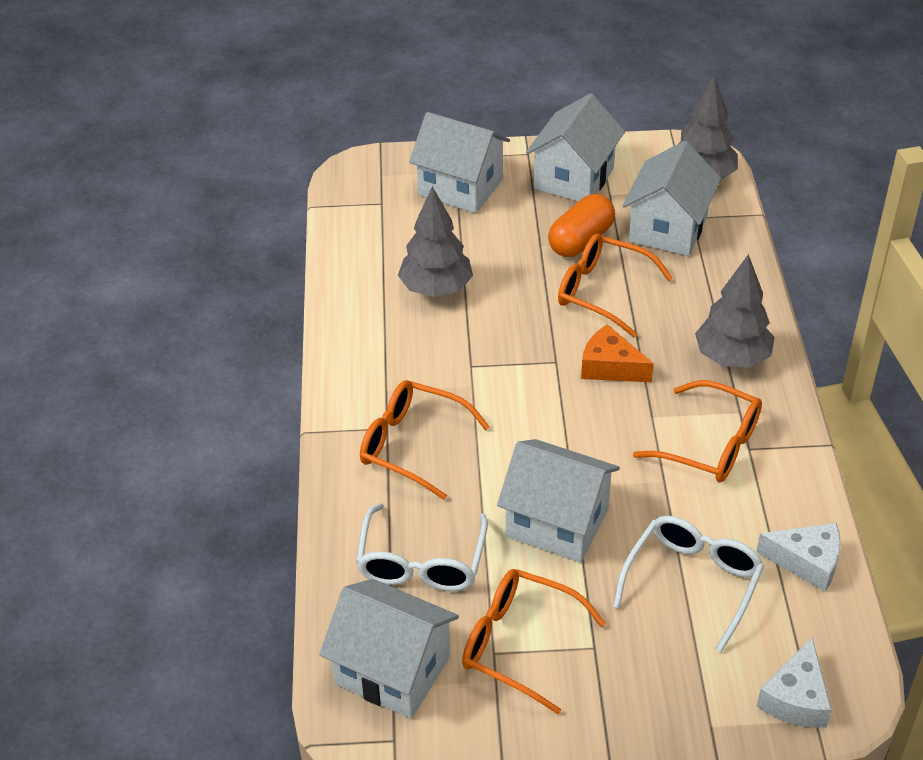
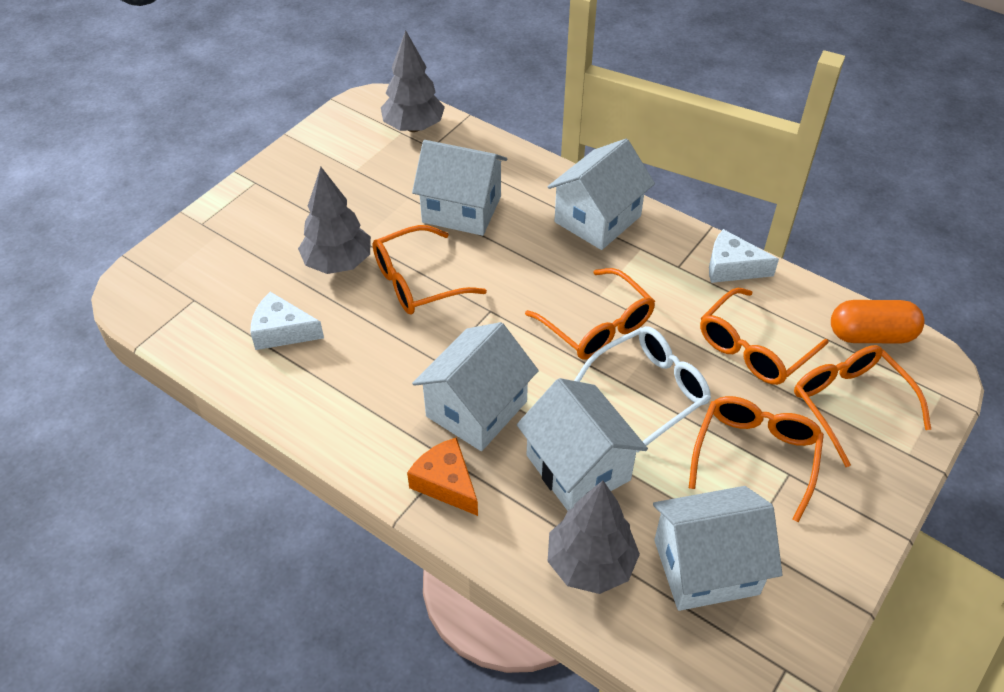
orange glasses: [360,380,490,500] [462,569,606,714] [558,234,673,337] [633,380,762,482] = 4 -> [372,225,487,314] [525,268,655,360] [689,396,824,522] [700,288,828,385] [794,345,931,467] = 5
white glasses: [356,503,488,591] [613,516,764,652] = 2 -> [574,326,711,452] = 1

